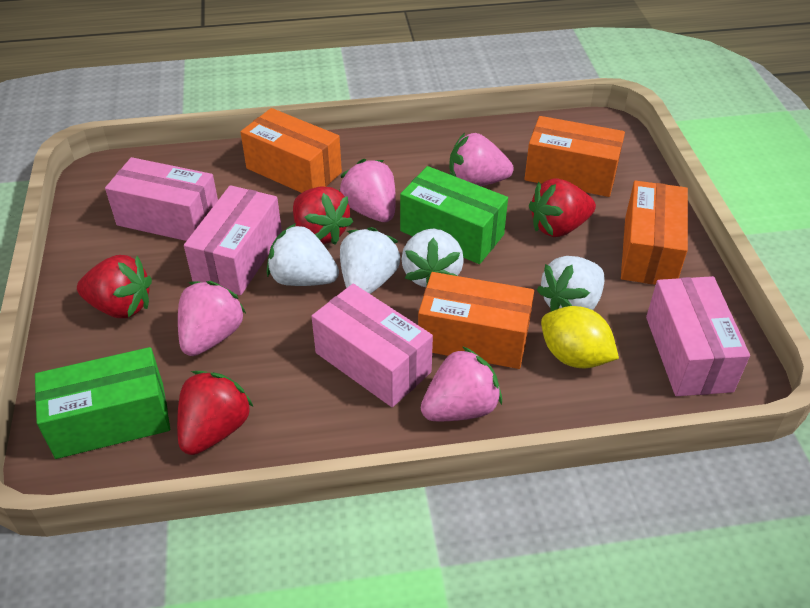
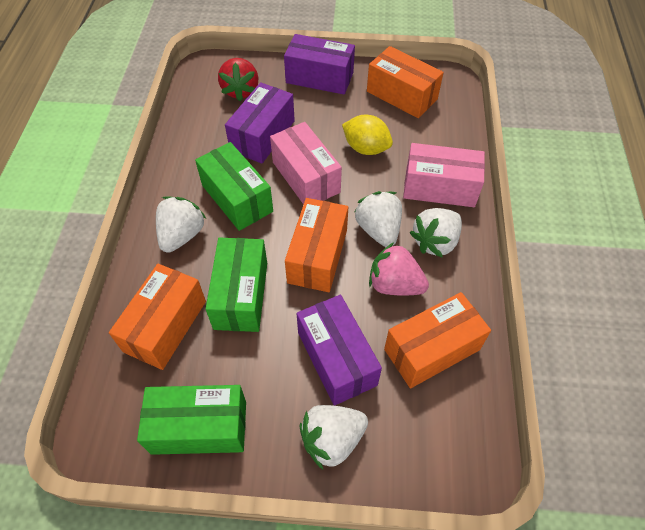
green box: [35,347,170,459] [400,166,508,264] = 2 -> [137,385,246,455] [195,142,273,231] [206,238,267,332] = 3
pink box: [105,157,218,241] [184,185,282,295] [312,284,433,407] [646,276,750,396] = 4 -> [270,122,342,205] [403,143,485,207] = 2
pink strawberry: [178,281,246,356] [339,159,396,222] [421,346,502,421] [449,133,514,186] = 4 -> [369,242,429,296] = 1
purple box: none = 0 -> [225,82,295,164] [284,34,355,95] [296,295,382,406] = 3
red strawberry: [77,255,152,318] [177,371,253,455] [293,186,353,245] [529,178,596,237] = 4 -> [218,58,259,101] = 1

